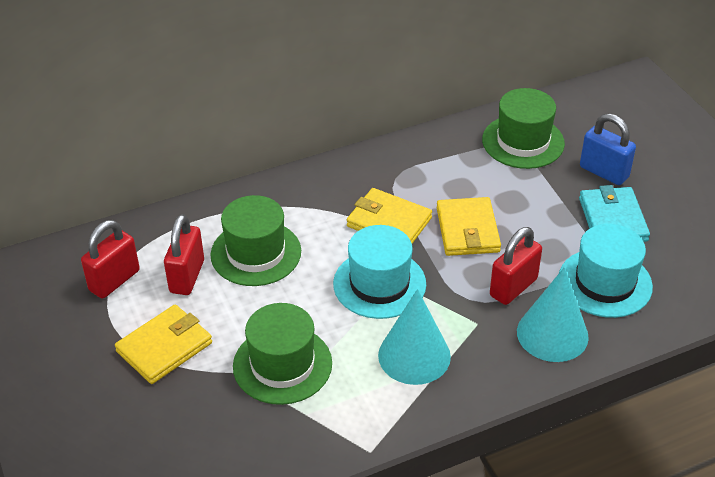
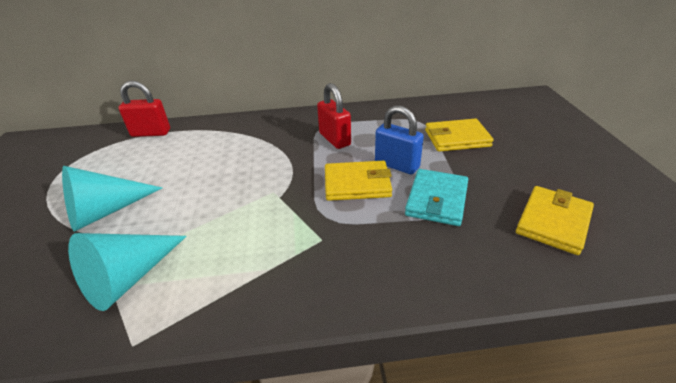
green hat: [210,195,301,286] [233,303,332,405] [482,88,565,169] = 3 -> none = 0
red padlock: [81,220,140,299] [164,214,204,295] [490,227,542,305] = 3 -> [118,81,170,137] [317,83,351,149] = 2
turquoise hat: [333,225,426,319] [559,224,653,318] = 2 -> none = 0

